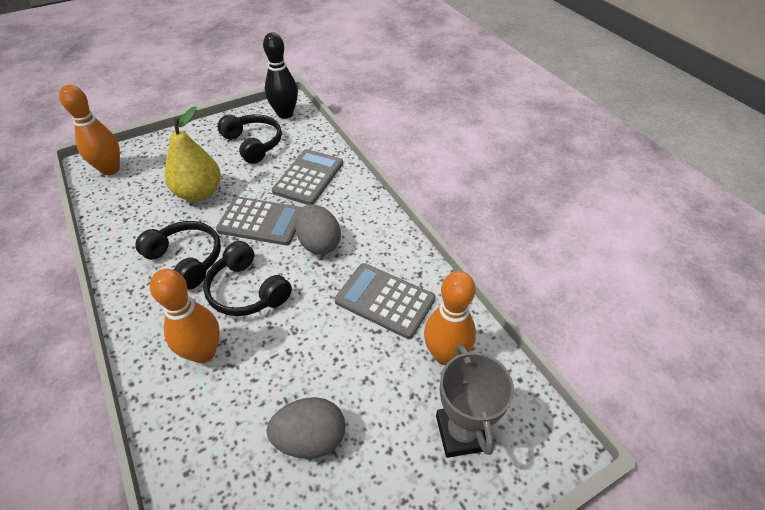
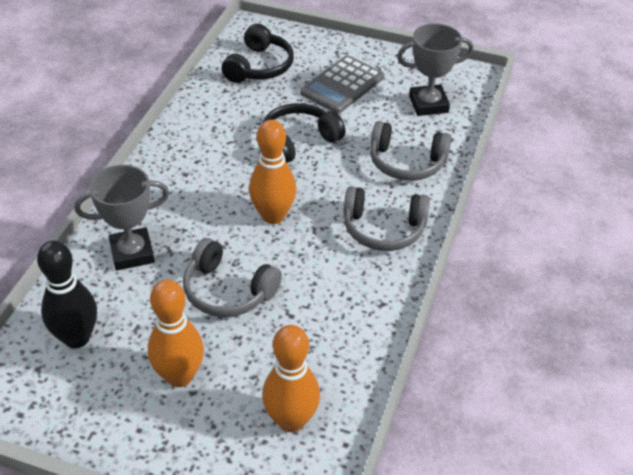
black headphones: [135,221,221,290] [203,241,292,316] [218,114,282,164] = 3 -> [222,24,294,83] [262,103,345,163] = 2
grey calculator: [216,197,302,245] [272,149,343,205] [335,263,435,339] = 3 -> [300,55,384,113] = 1
grey egg: [267,397,345,459] [295,204,341,255] = 2 -> none = 0
grey headphones: none = 0 -> [183,238,282,317] [343,186,430,251] [370,121,452,181] = 3
grey trophy: [436,344,514,458] = 1 -> [75,165,169,271] [397,23,474,116] = 2
yellow pear: [165,107,221,201] = 1 -> none = 0

